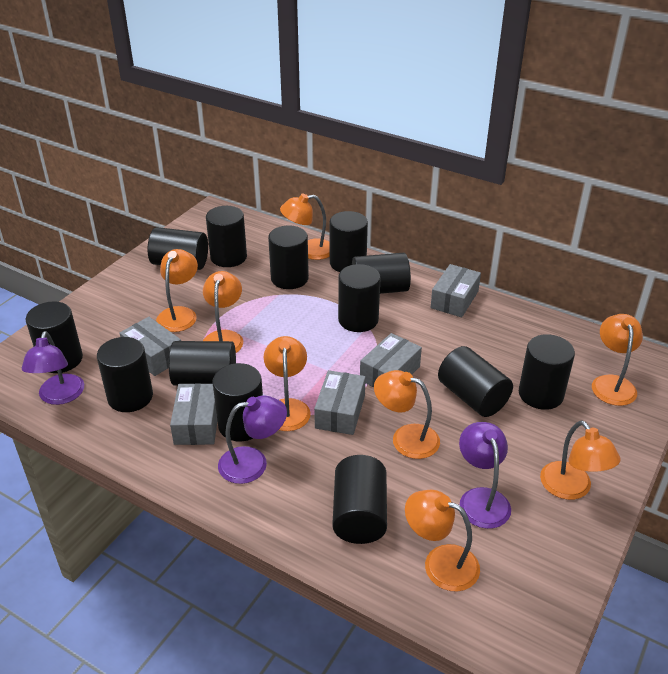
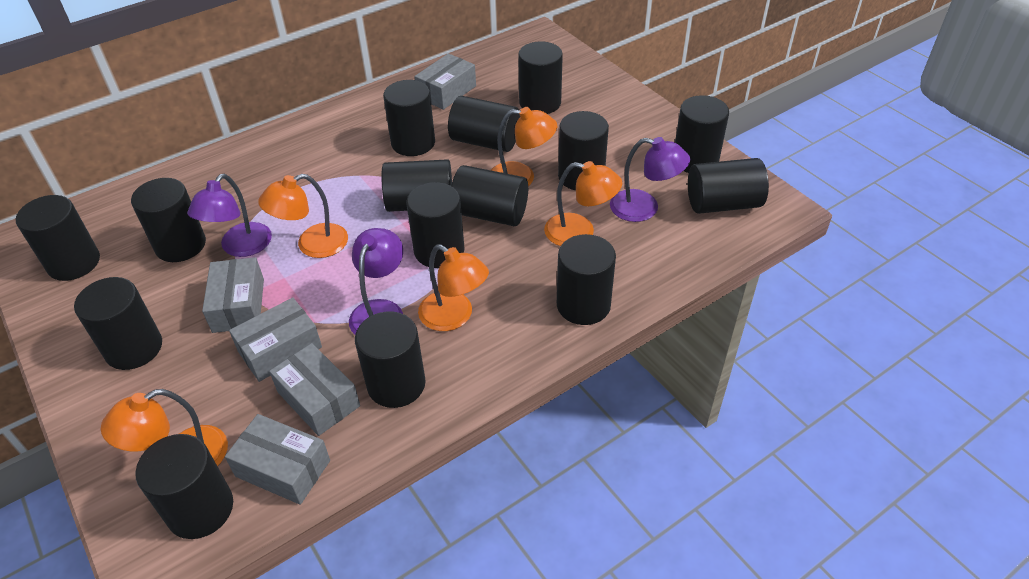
black cylinder: [26,301,83,373] [97,337,153,412] [148,227,208,270] [169,341,236,386] [206,206,247,267] [212,363,263,441] [268,226,309,289] [329,211,368,272] [332,455,387,544] [338,264,381,332] [352,253,411,294] [438,346,513,417] [519,334,575,410] = 13 -> [16,195,100,281] [74,277,162,370] [131,178,206,262] [135,434,233,539] [355,311,426,408] [381,159,452,212] [383,80,435,156] [406,182,465,268] [448,96,520,152] [451,165,528,226] [518,41,563,114] [557,234,616,325] [558,111,609,190] [675,95,729,173] [688,158,769,214] = 15
orange lamp: [156,249,198,332] [203,271,243,353] [264,336,311,431] [280,194,330,260] [374,370,440,459] [405,490,480,592] [540,420,621,500] [592,314,643,406] = 8 -> [101,389,228,466] [258,174,348,258] [418,244,489,331] [491,107,557,186] [544,161,622,246] = 5

